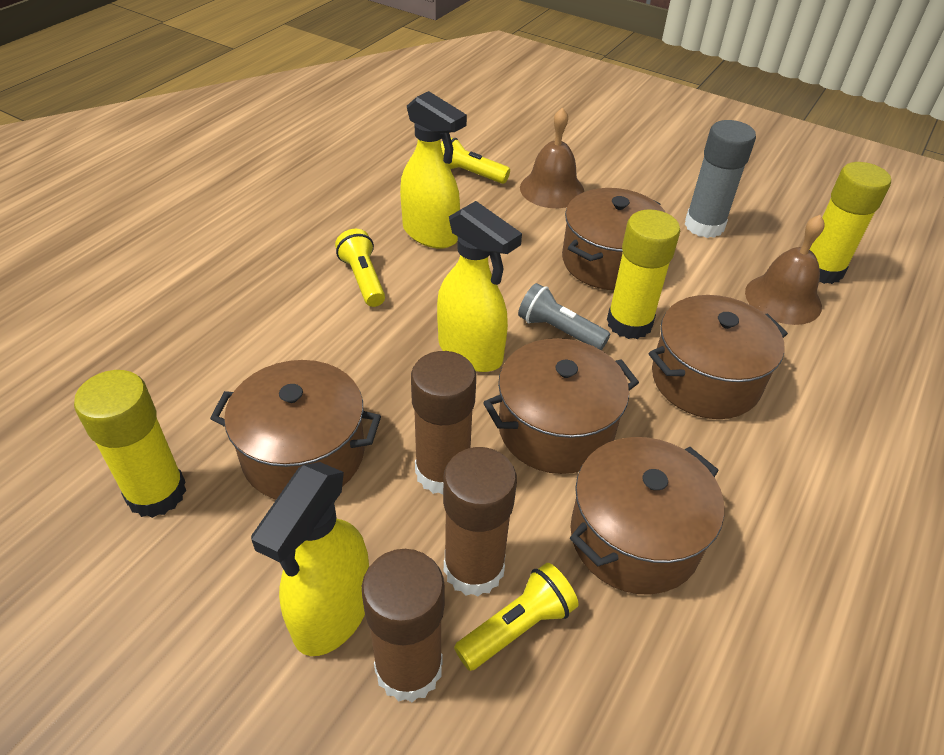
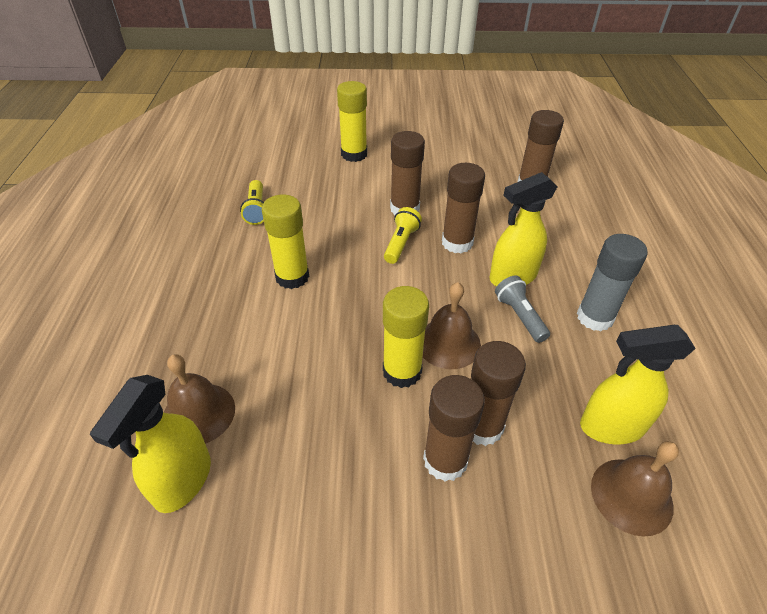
brown bell: [520,107,584,208] [745,215,825,325] = 2 -> [164,354,235,444] [423,282,481,369] [591,441,679,537] = 3
brown glue stick: [362,549,445,702] [411,351,476,495] [443,447,517,597] = 3 -> [390,131,425,215] [423,375,485,481] [442,163,485,254] [471,341,526,446] [518,110,564,182] = 5
brown pot: [210,360,381,499] [483,338,639,474] [562,188,666,290] [570,437,724,594] [649,295,788,419] = 5 -> none = 0
yellow flashlight: [335,229,385,307] [441,138,510,184] [454,563,578,671] = 3 -> [240,180,264,225] [384,207,422,264] = 2

